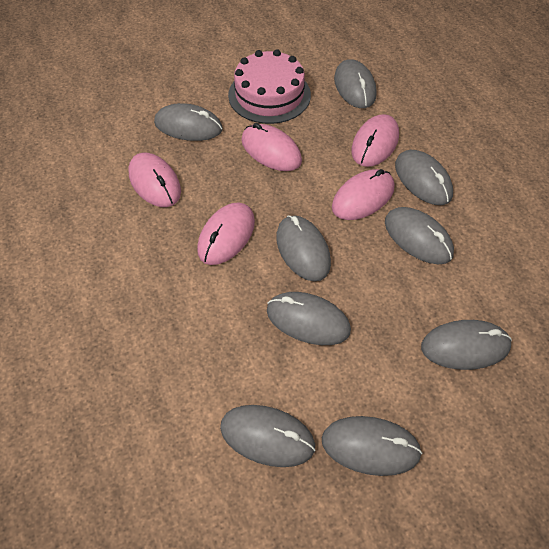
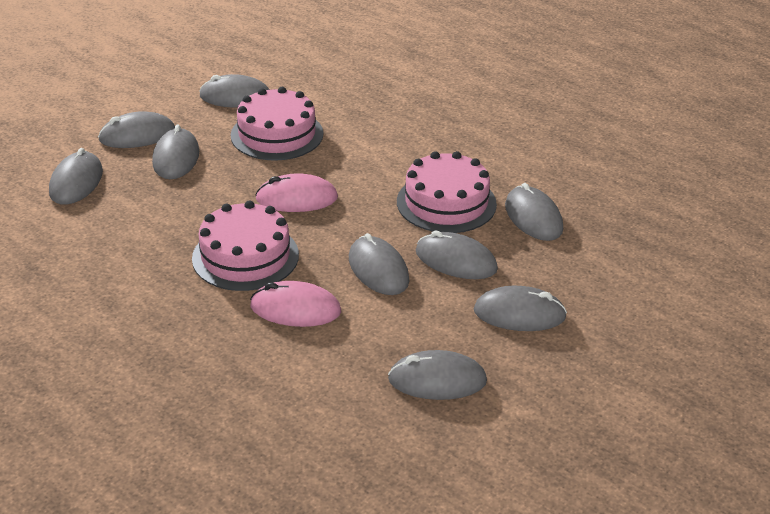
pink cake: [228,49,311,124] = 1 -> [192,201,299,291] [230,87,323,161] [397,151,497,233] = 3
pink mouse: [128,153,181,207] [197,202,255,265] [241,123,302,171] [332,169,395,220] [352,114,399,167] = 5 -> [250,281,341,327] [255,173,338,212] = 2

